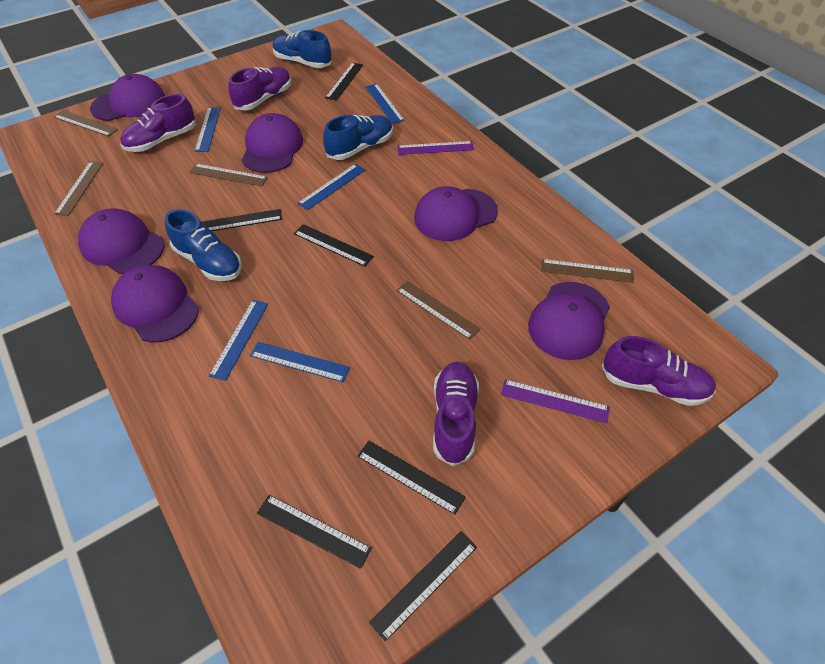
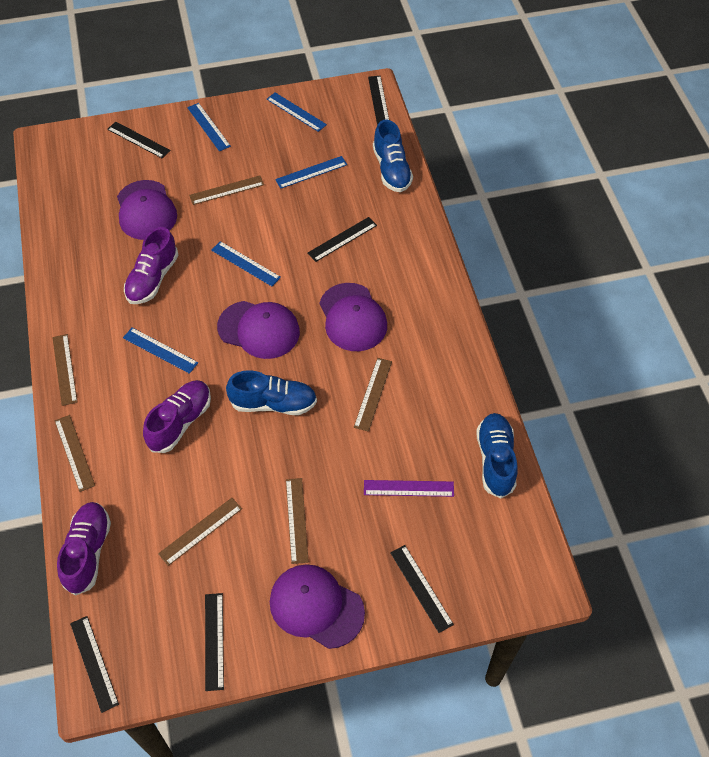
brown ruler: [54,110,118,137] [54,162,103,216] [189,164,268,186] [396,281,480,340] [541,259,634,283] = 5 -> [52,334,77,406] [55,415,95,492] [158,498,242,566] [189,175,264,205] [286,478,309,564] [354,358,392,432] = 6
purple cap: [78,208,165,274] [90,74,165,121] [111,265,199,343] [242,113,303,173] [414,186,498,241] [528,282,610,360] = 6 -> [117,180,177,240] [217,301,300,359] [270,564,365,649] [320,283,387,351] = 4
purple ruler: [397,141,474,155] [501,379,610,423] = 2 -> [364,480,454,497] = 1
purple shoe: [120,94,195,152] [228,67,291,110] [433,361,479,466] [602,336,716,406] = 4 -> [57,502,111,596] [124,227,179,304] [143,380,211,453] = 3

